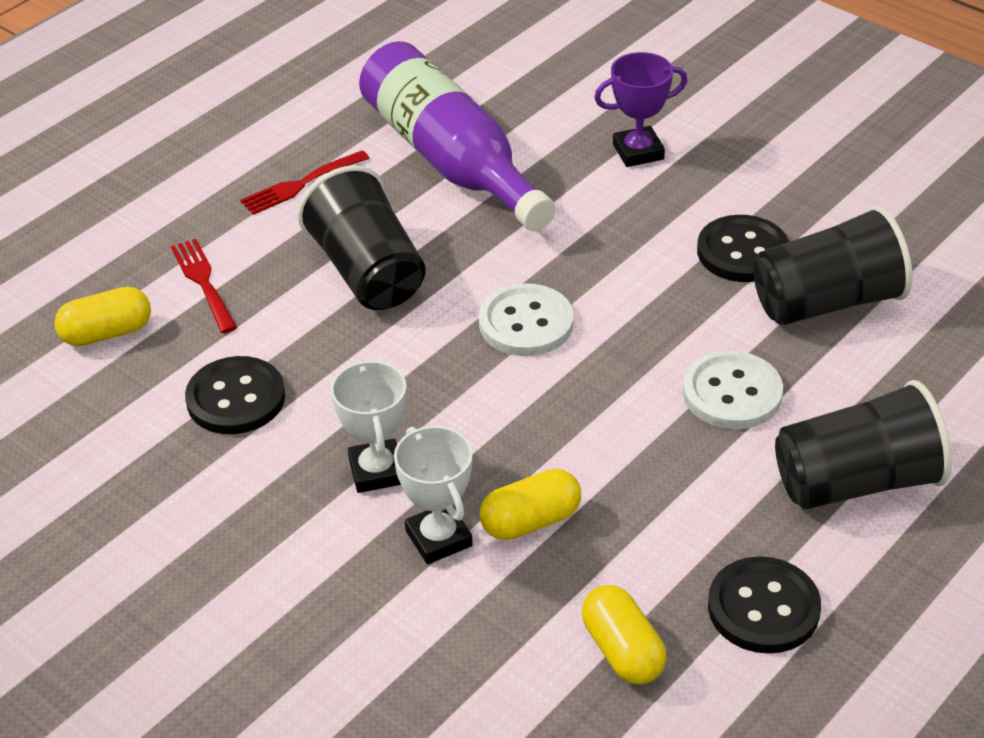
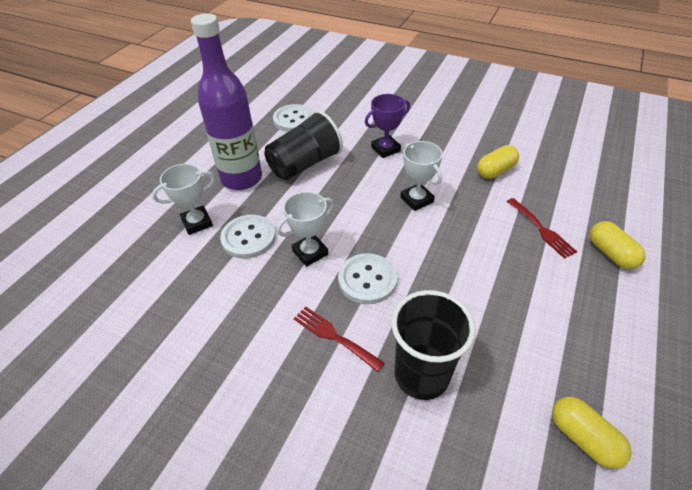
black button: [185,356,285,434] [697,215,789,282] [708,556,821,654] = 3 -> none = 0
black cup: [297,165,425,310] [753,206,913,325] [775,380,952,510] = 3 -> [264,110,343,180] [391,290,476,400] = 2
white button: [479,283,574,356] [683,351,783,429] = 2 -> [220,215,276,259] [273,104,314,132] [338,253,397,304] = 3
white trophy: [331,359,407,493] [394,426,473,564] = 2 -> [152,164,215,235] [277,192,334,267] [400,141,443,211] = 3

